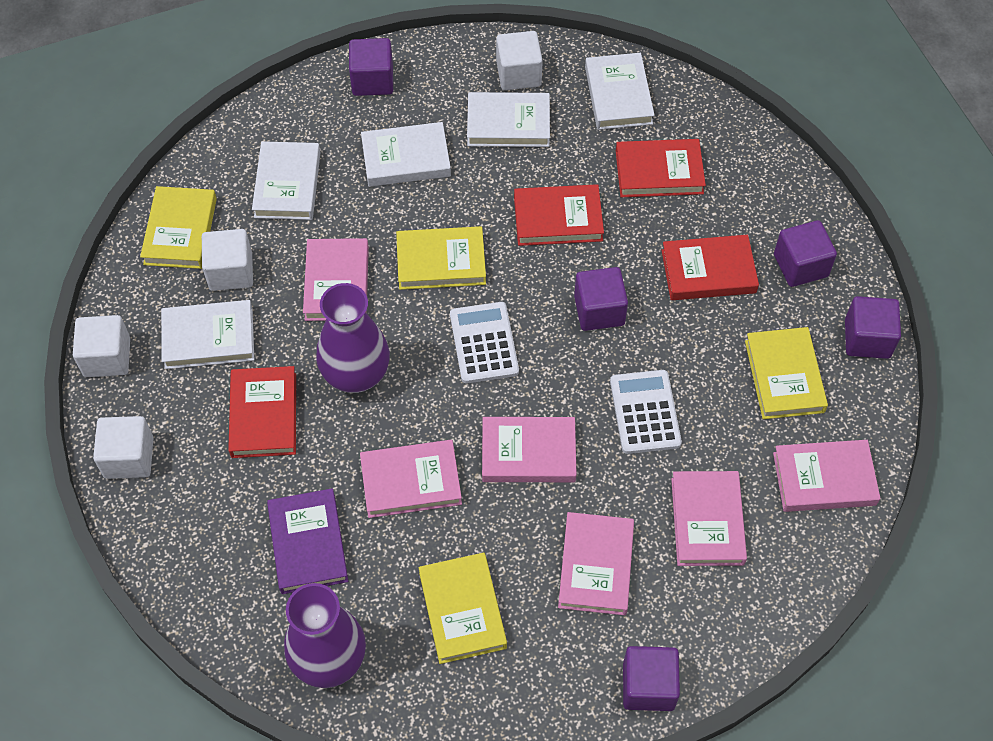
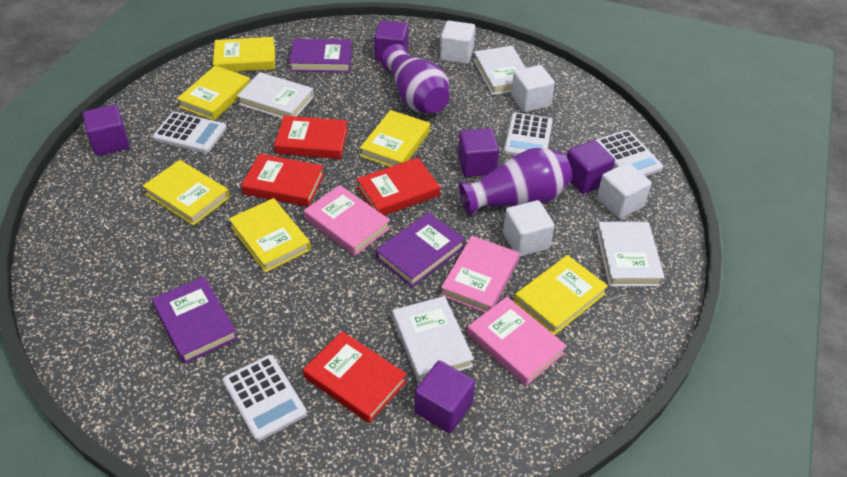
pink book: [303,238,369,321] [360,440,462,518] [482,417,577,482] [558,512,634,615] [671,471,747,566] [773,440,880,512] = 6 -> [304,185,390,256] [440,236,520,313] [467,297,567,386] = 3
purple book: [267,488,348,594] = 1 -> [152,277,238,364] [289,39,352,72] [376,212,465,287] = 3
white book: [161,300,254,369] [252,141,321,220] [361,122,451,187] [467,92,550,147] [585,53,655,130] = 5 -> [237,72,314,119] [392,296,474,383] [474,46,526,95] [596,222,665,287] = 4
white calculator: [450,302,519,383] [610,370,682,454] = 2 -> [153,112,227,153] [223,355,307,441] [504,112,553,156] [596,130,663,176] = 4
yellow book: [140,186,217,269] [396,226,486,290] [419,552,507,664] [745,327,828,419] = 4 -> [143,160,230,226] [177,65,251,120] [213,37,275,72] [229,198,311,273] [360,110,430,167] [514,255,608,335] = 6

